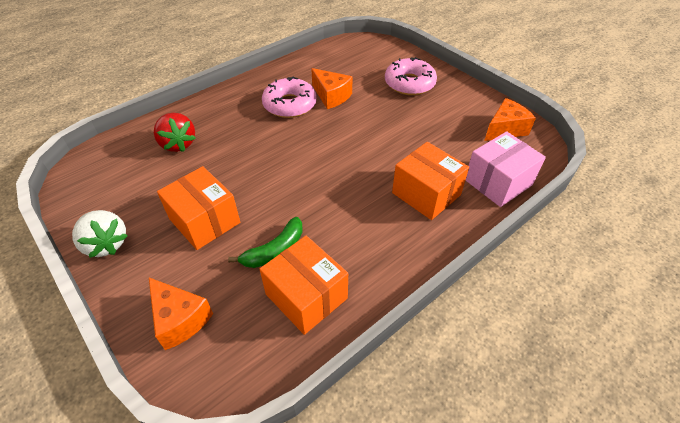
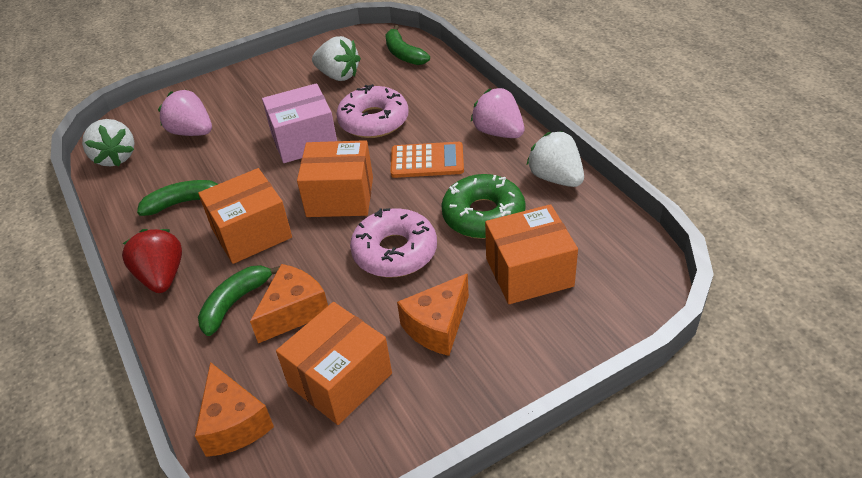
green banana: [228,217,302,268] = 1 -> [137,180,218,216] [198,265,280,336] [385,25,430,65] = 3
green donut: none = 0 -> [441,174,526,239] = 1
orange box: [157,166,240,250] [260,236,348,335] [392,142,469,220] = 3 -> [198,168,292,264] [276,302,392,425] [297,140,373,217] [485,204,578,304] = 4
orange calculator: none = 0 -> [391,142,464,178] = 1
pink strawberry: none = 0 -> [158,90,212,136] [471,88,524,138] = 2
white strawberry: [72,210,128,258] = 1 -> [82,119,135,166] [312,36,361,81] [527,131,584,187] = 3

